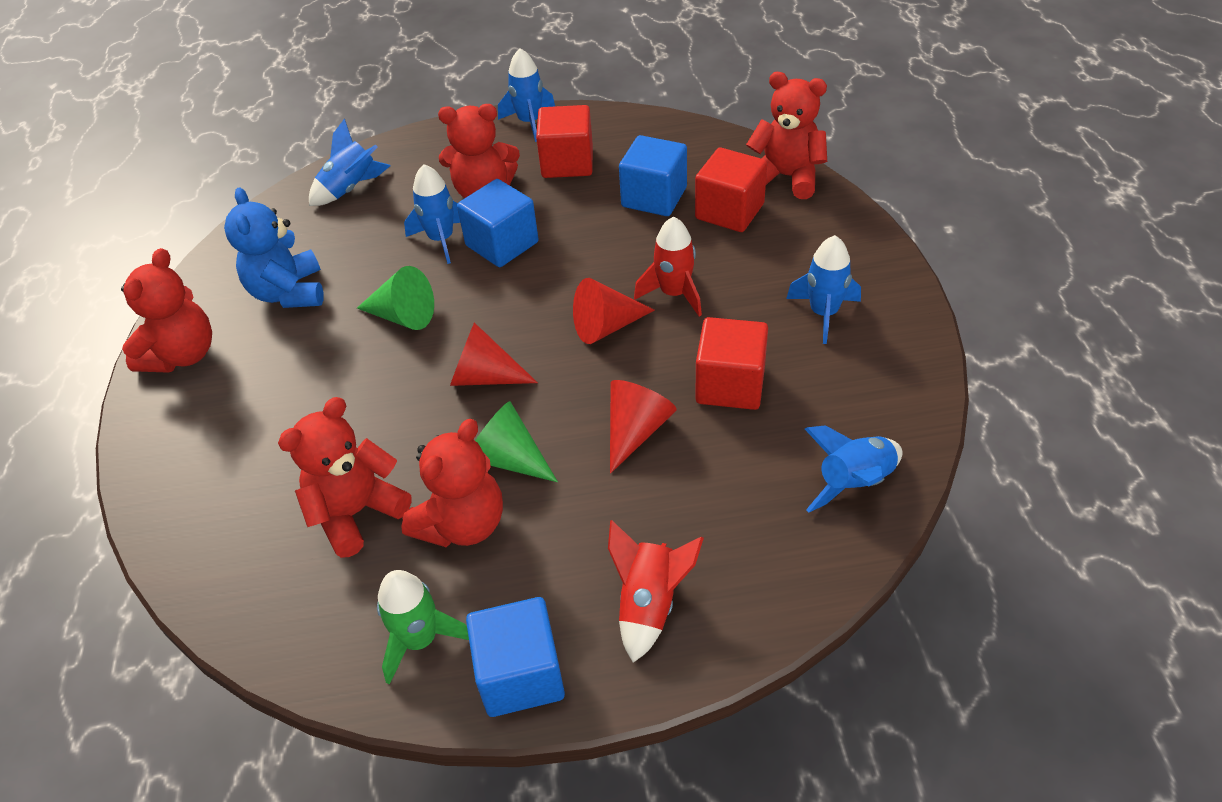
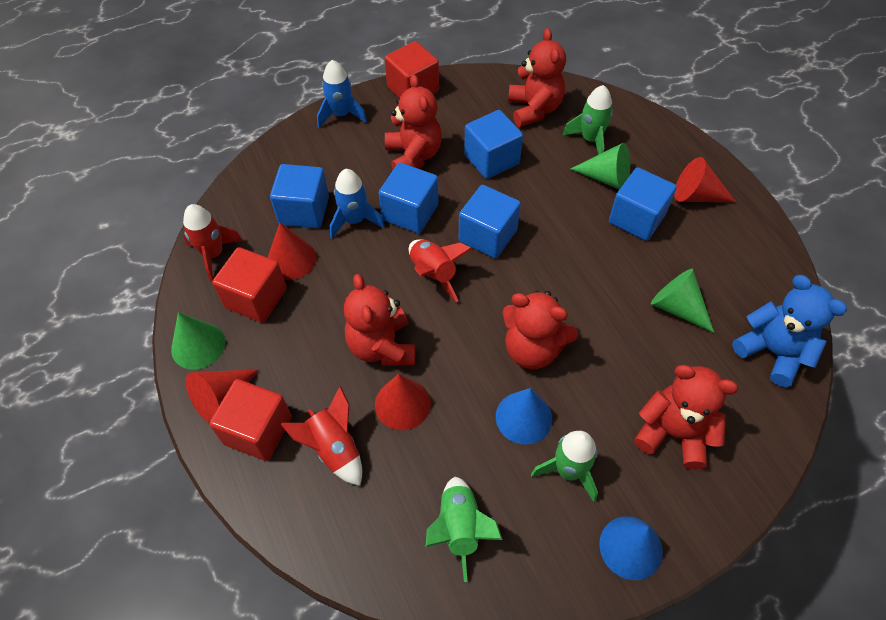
blue cone: none = 0 -> [496,388,552,444] [599,516,663,580] = 2
blue cube: [457,179,538,267] [466,597,565,717] [619,135,687,216] = 3 -> [270,164,329,228] [379,163,439,233] [459,185,521,258] [464,110,523,179] [609,167,677,241] = 5
blue rocket: [309,119,390,206] [404,164,460,264] [498,48,555,142] [786,235,861,344] [805,425,902,512] = 5 -> [317,60,367,128] [330,169,385,238] = 2
green cone: [357,266,434,330] [475,401,558,482] = 2 -> [171,312,225,370] [570,143,630,190] [651,269,715,333] = 3
green rocket: [377,570,469,685] = 1 -> [426,477,503,582] [531,431,598,502] [562,85,613,155] = 3
red cone: [450,322,538,386] [573,278,655,344] [610,380,677,474] = 3 -> [186,369,259,423] [267,222,316,280] [375,374,431,430] [674,157,736,202] = 4
red rocket: [608,520,704,663] [634,217,702,317] = 2 -> [183,204,243,281] [281,386,362,486] [409,239,472,302] = 3

